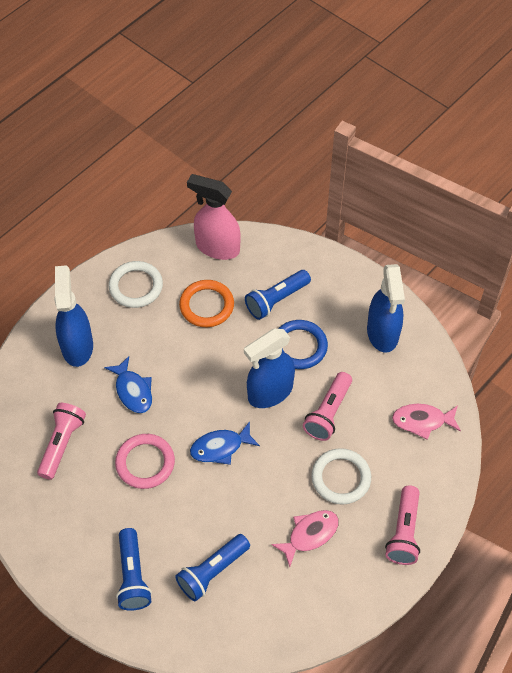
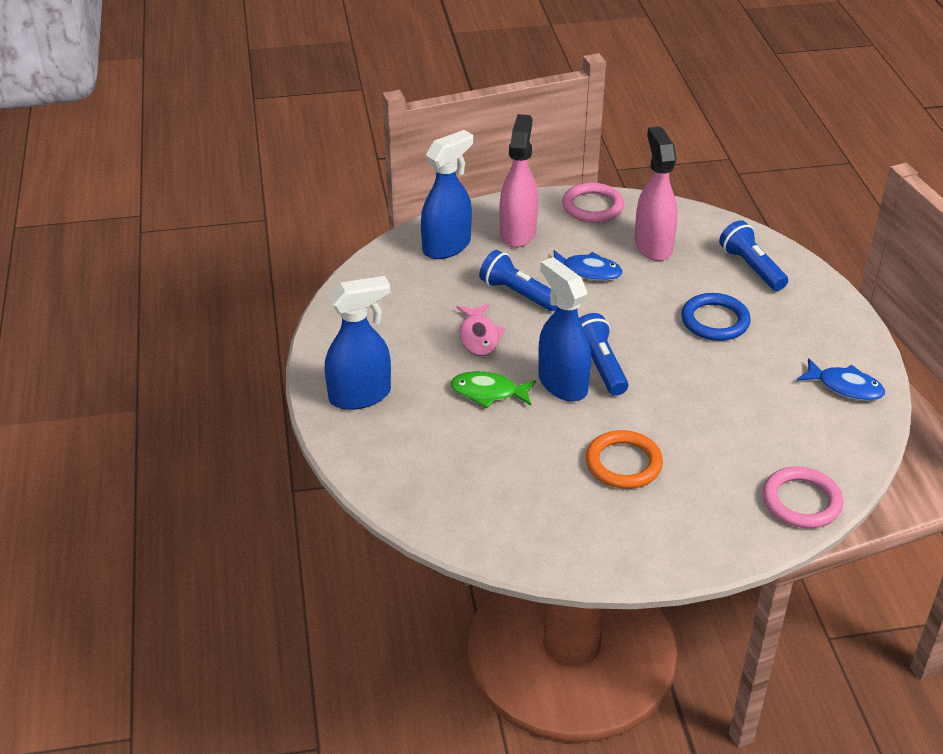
green fish: none = 0 -> [450,371,536,408] = 1
pink fish: [271,510,338,567] [392,404,461,440] = 2 -> [456,303,505,356] = 1
pink flashlight: [37,403,86,480] [303,372,352,441] [385,485,420,565] = 3 -> none = 0
pink ring: [115,434,175,489] = 1 -> [562,182,624,223] [763,467,843,528] = 2
pink spray bottle: [187,174,241,260] = 1 -> [499,114,538,248] [635,126,678,261] = 2
white ring: [109,261,163,308] [311,448,371,505] = 2 -> none = 0

